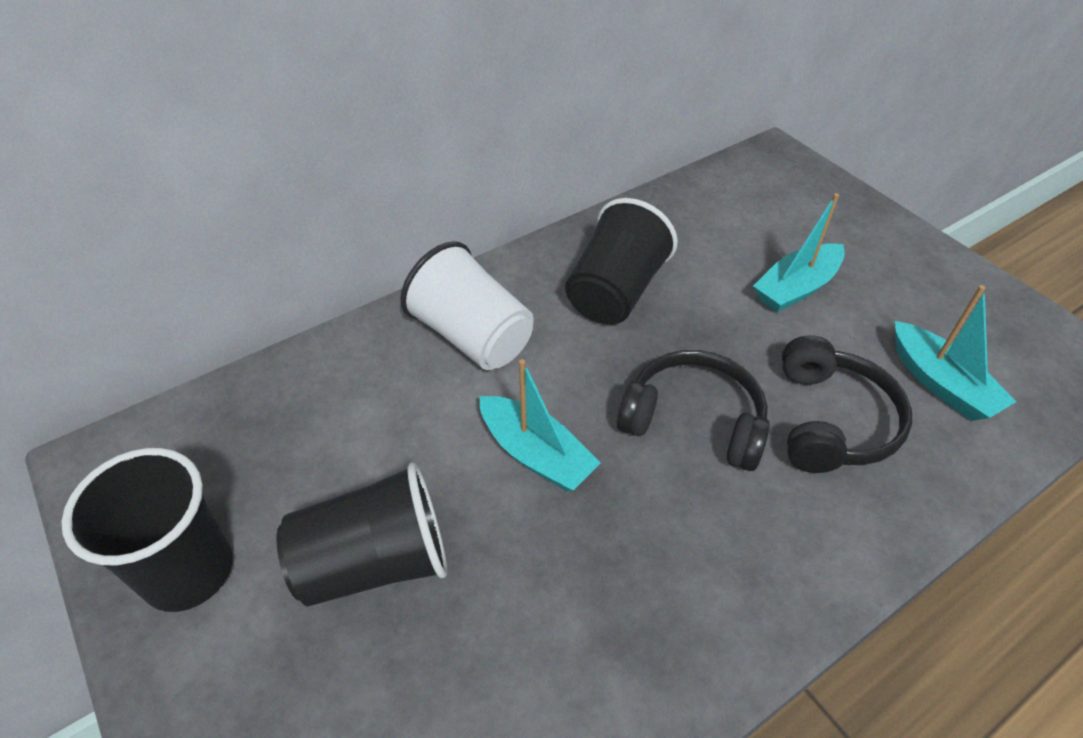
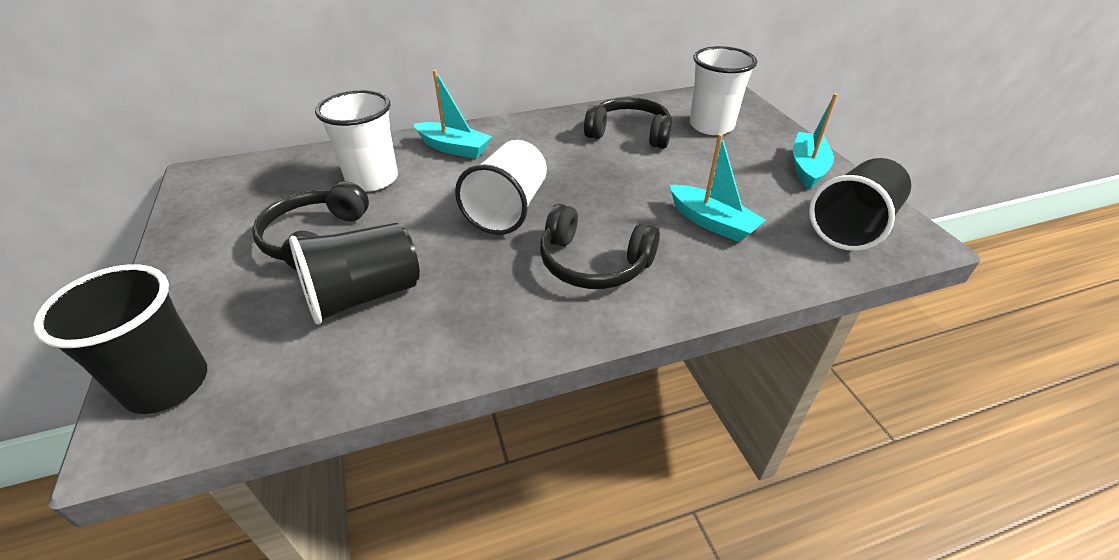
black headphones: [617,350,770,471] [782,335,912,473] = 2 -> [252,181,369,271] [540,204,660,289] [584,97,672,149] = 3
white cup: [400,241,534,370] = 1 -> [315,90,398,192] [455,140,547,235] [690,46,757,135] = 3

